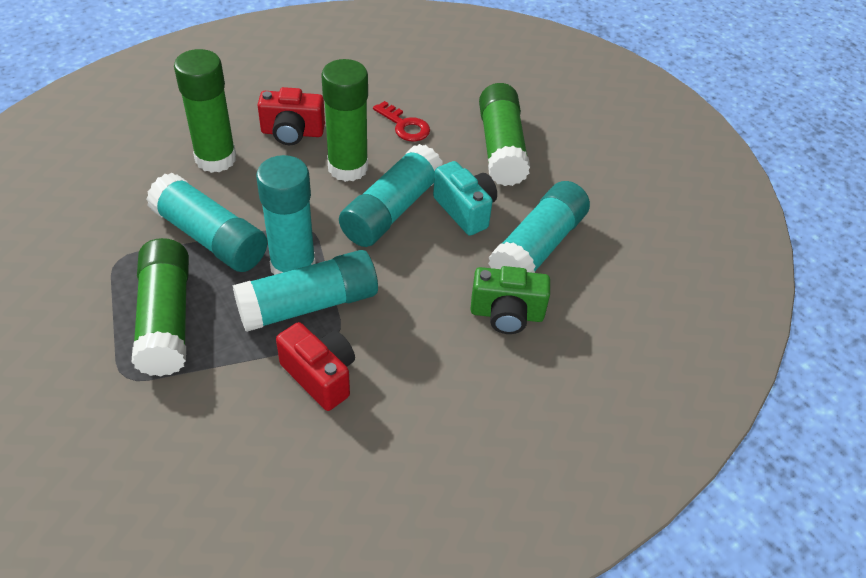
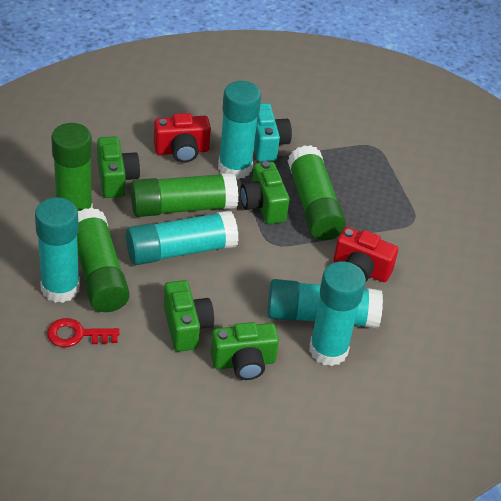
green camera: [470,266,550,334] = 1 -> [97,136,140,198] [164,280,214,352] [211,322,279,380] [240,161,290,224] = 4

